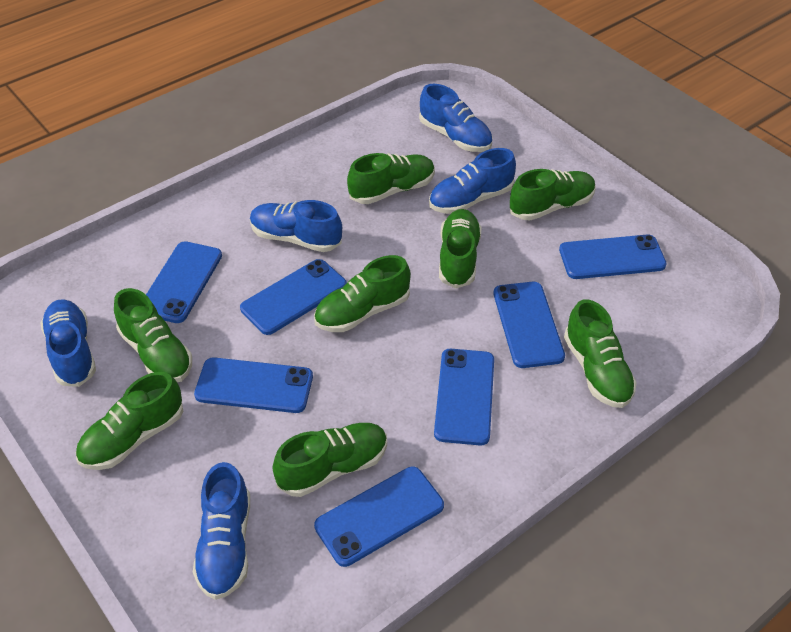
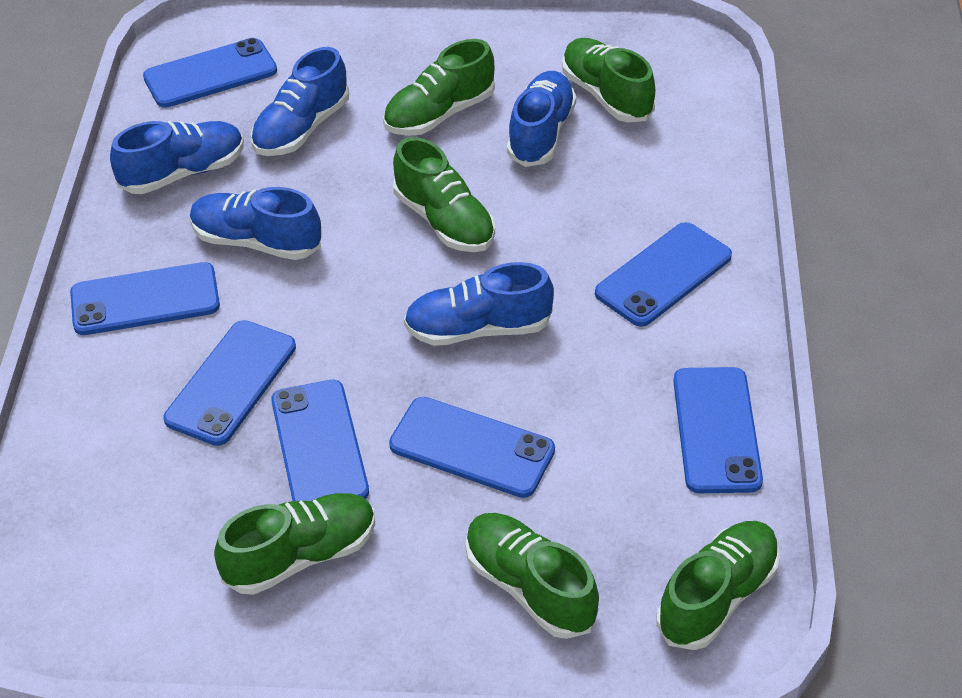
green shoe: [76,372,183,470] [114,288,192,382] [273,423,387,497] [314,255,411,332] [347,153,435,204] [439,209,482,288] [510,169,596,221] [564,299,637,408] = 8 -> [214,493,375,595] [383,39,495,136] [393,137,495,252] [465,513,599,639] [562,38,655,122] [656,521,780,650] = 6

